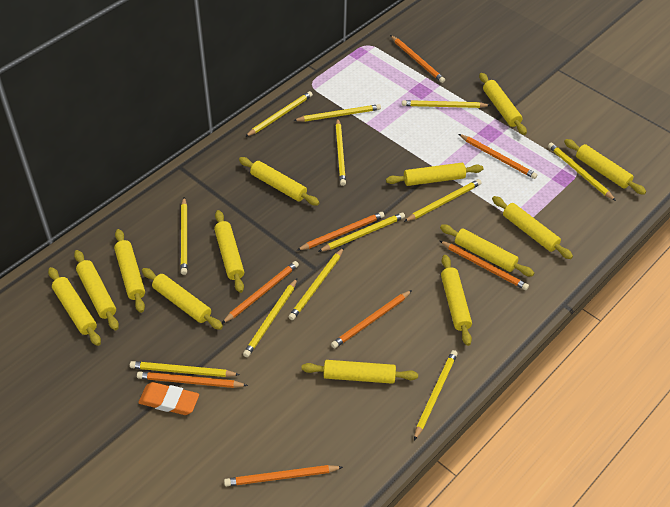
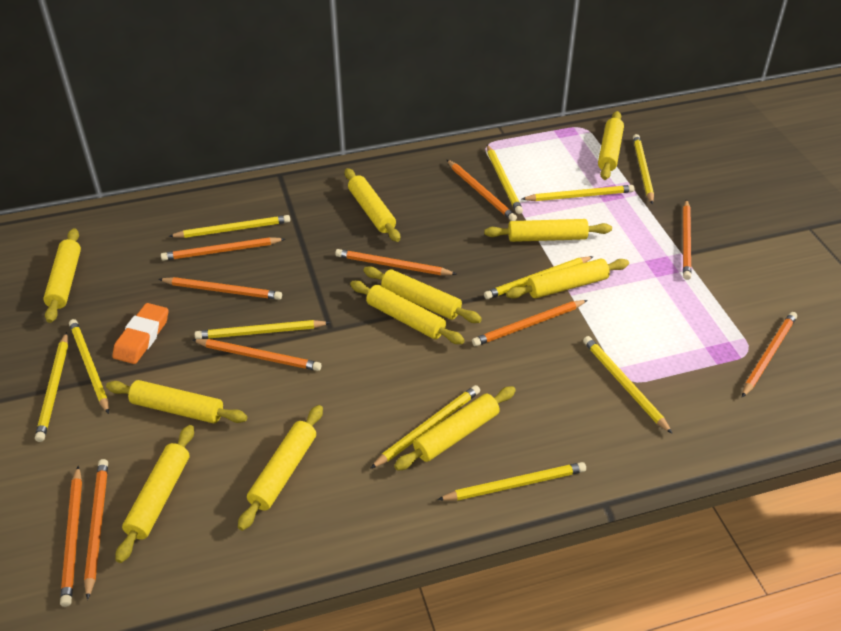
orange pencil: [137,371,248,388] [222,261,299,324] [224,465,343,486] [297,212,385,250] [331,290,412,348] [390,35,445,83] [440,241,529,290] [459,134,537,179] = 8 -> [60,466,82,607] [84,459,108,600] [159,277,282,300] [161,237,285,261] [193,339,321,371] [335,249,456,275] [447,160,517,221] [472,300,587,346] [683,199,691,280] [742,312,797,397] = 10
yellow pencil: [130,361,240,377] [181,197,187,275] [243,279,297,357] [245,91,313,137] [288,247,344,320] [293,104,381,122] [318,213,405,252] [336,118,346,186] [402,100,491,108] [404,179,482,222] [414,350,458,440] [548,143,616,201] = 12 -> [35,332,68,442] [69,319,109,414] [169,215,290,238] [195,320,330,339] [370,385,480,469] [437,462,586,501] [484,256,594,299] [487,145,523,214] [522,185,635,201] [583,336,673,434] [633,134,654,204] = 11
yellow rolling pin: [48,267,101,346] [74,250,119,330] [114,229,145,313] [142,268,223,330] [214,210,244,293] [239,157,320,206] [301,360,418,384] [386,163,483,186] [440,225,534,277] [441,255,472,346] [479,73,527,135] [492,196,573,259] [564,139,646,195] = 13 -> [43,228,81,323] [106,380,247,423] [116,425,194,563] [238,405,323,531] [345,168,400,242] [350,281,465,344] [363,266,482,323] [394,386,516,471] [484,219,612,242] [506,259,629,299] [598,111,624,180] = 11

